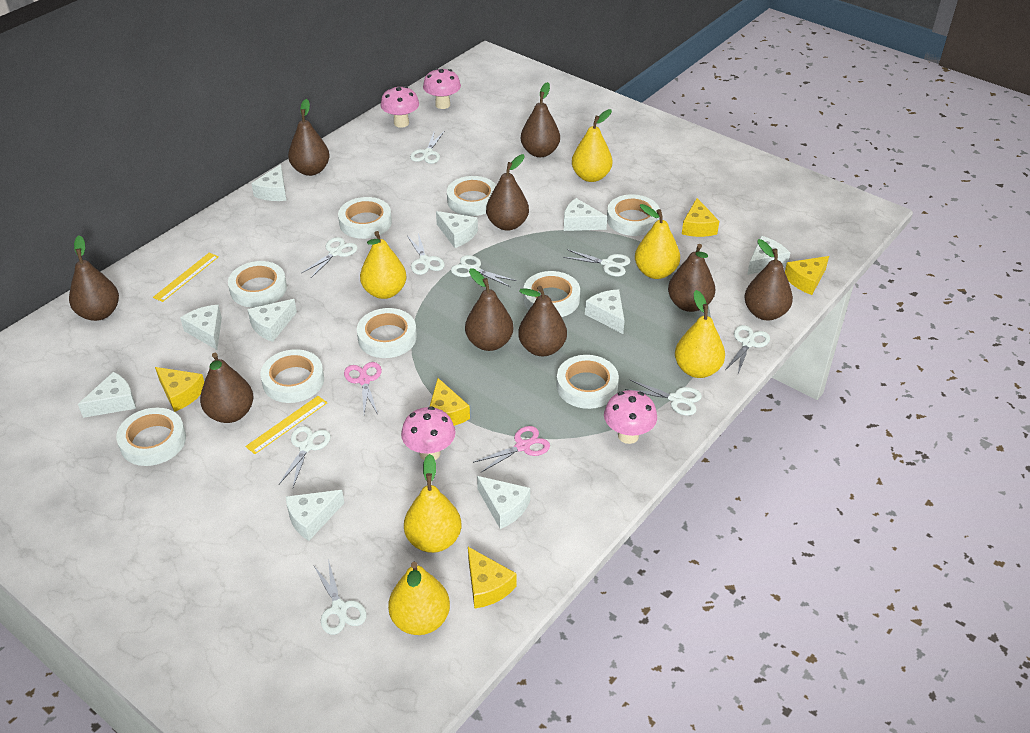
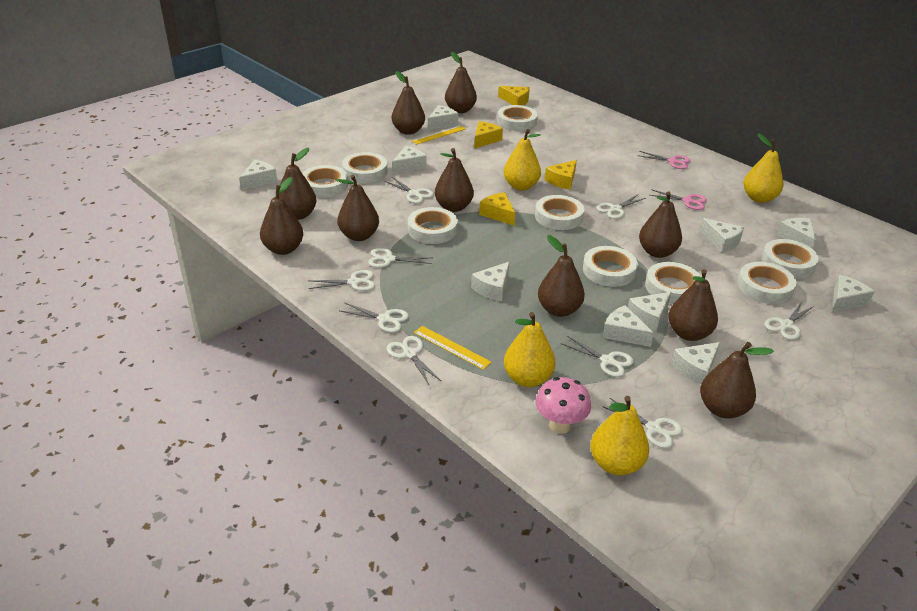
brown pear: [69,236,119,321] [200,353,254,423] [288,99,330,176] [465,268,513,351] [486,154,529,231] [518,286,567,356] [521,82,560,157] [668,244,715,312] [744,239,793,320] = 9 -> [260,177,303,255] [279,148,316,220] [336,175,379,241] [392,71,425,135] [435,148,474,212] [445,52,477,113] [538,235,585,317] [639,191,682,258] [668,269,718,341] [700,342,774,419] = 10
pink mushroom: [381,86,419,128] [401,406,456,460] [423,68,461,109] [604,390,657,444] = 4 -> [535,377,591,434] = 1
yellow cheese: [155,367,204,412] [430,378,470,426] [468,547,517,609] [682,198,719,237] [785,256,829,295] = 5 -> [474,121,503,149] [479,192,516,226] [498,86,530,106] [545,160,577,190] = 4
yellow pear: [360,231,407,299] [388,562,450,635] [404,454,461,553] [572,109,612,182] [635,204,680,279] [675,290,725,378] = 6 -> [504,129,541,190] [504,312,556,387] [590,396,649,475] [744,133,784,203] = 4

